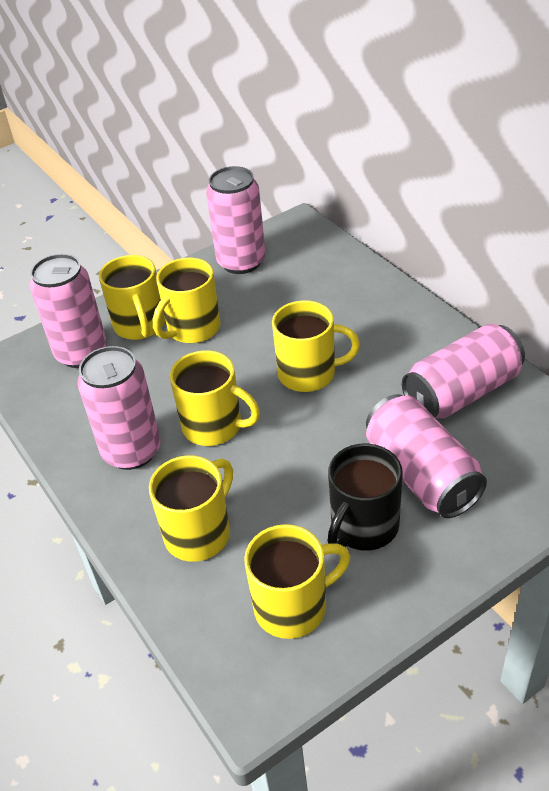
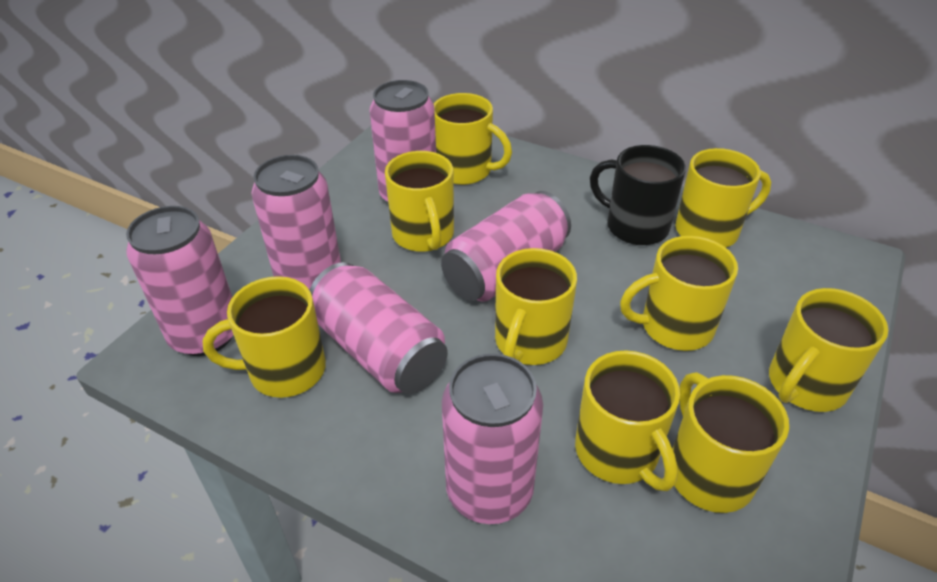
pink can: [30,254,107,368] [77,346,161,470] [206,166,265,274] [366,394,487,518] [402,323,525,418] = 5 -> [126,206,233,356] [251,155,341,290] [309,262,448,394] [369,80,436,202] [441,191,571,302] [442,354,543,524] = 6
yellow mug: [99,255,165,340] [149,455,233,562] [153,258,221,343] [170,350,260,446] [244,524,350,639] [272,300,360,392] = 6 -> [203,276,326,398] [385,151,454,252] [434,93,512,185] [495,248,577,365] [575,350,680,491] [620,236,738,351] [673,372,789,513] [676,148,771,248] [769,288,888,412] = 9

